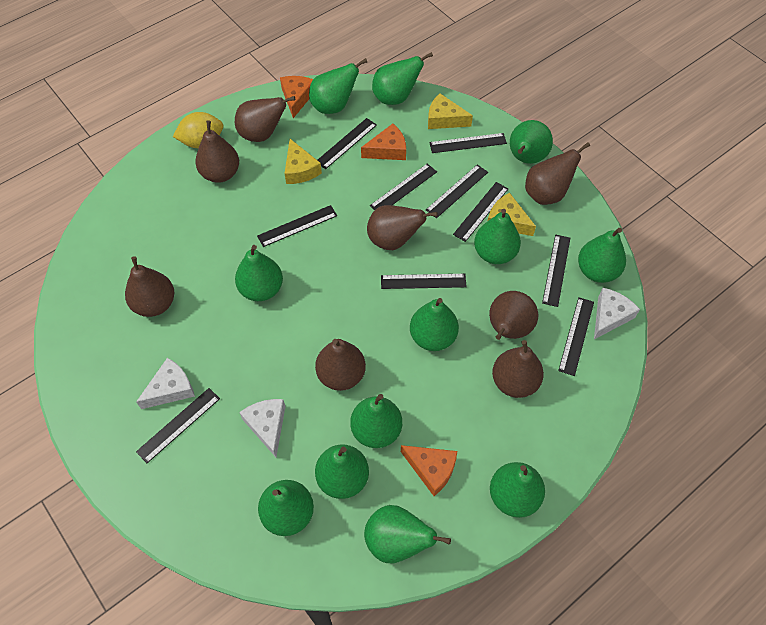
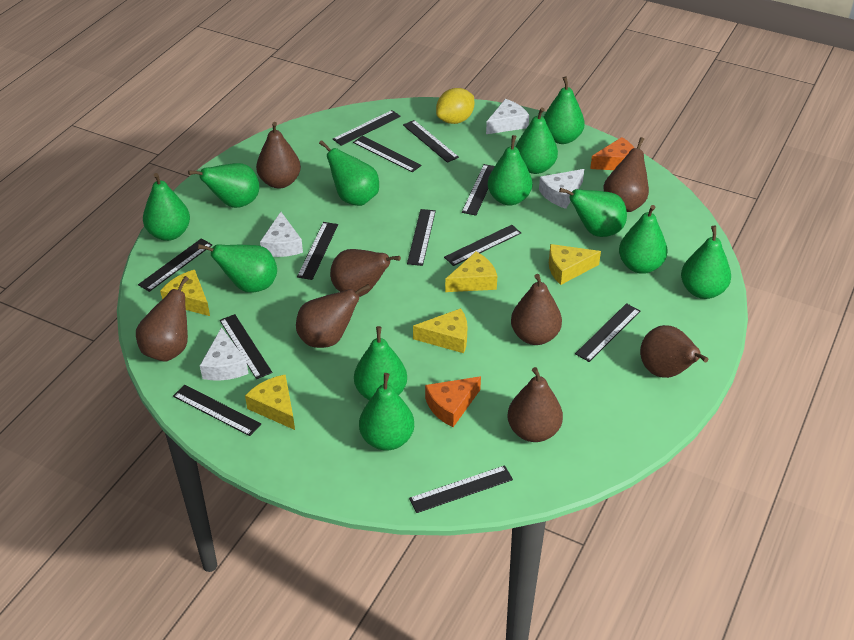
black ruler: [136,388,220,463] [257,205,337,247] [318,118,377,169] [370,163,437,210] [381,274,467,289] [426,164,488,218] [429,133,507,153] [453,182,508,242] [542,235,570,307] [558,297,594,376] = 10 -> [138,238,212,292] [173,385,261,436] [220,314,272,379] [297,222,338,280] [333,110,401,146] [353,136,422,172] [403,120,459,163] [407,209,436,266] [409,465,513,513] [444,225,521,266] [462,164,495,216] [575,303,640,362] = 12
orange cheese: [280,76,313,118] [361,124,406,160] [401,445,457,496] = 3 -> [425,376,481,427] [590,137,634,170] = 2
white cheese: [136,358,195,409] [239,399,286,457] [594,288,640,339] = 3 -> [200,327,248,380] [260,212,303,257] [486,99,529,134] [539,169,584,209] = 4
yellow cheese: [285,139,322,184] [428,93,473,129] [488,193,536,236] = 3 -> [160,270,210,316] [245,374,295,430] [413,308,467,353] [445,252,497,292] [549,244,601,285] = 5

